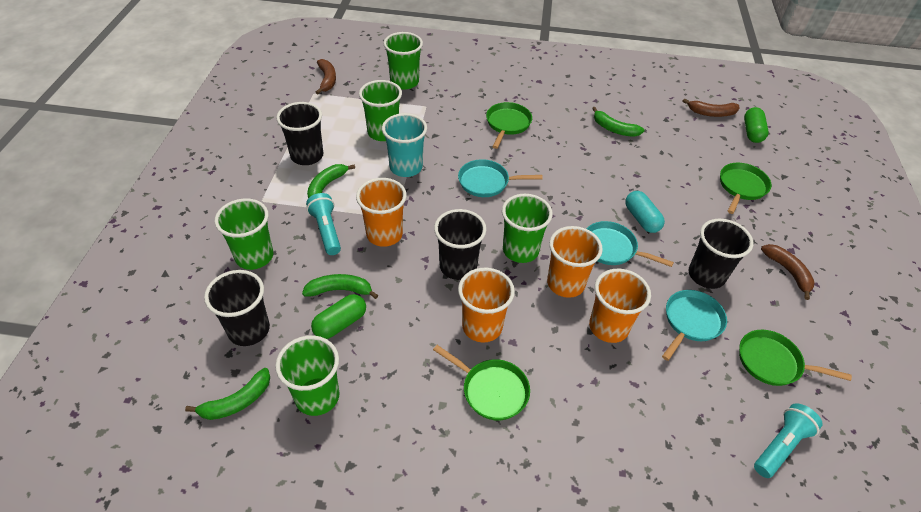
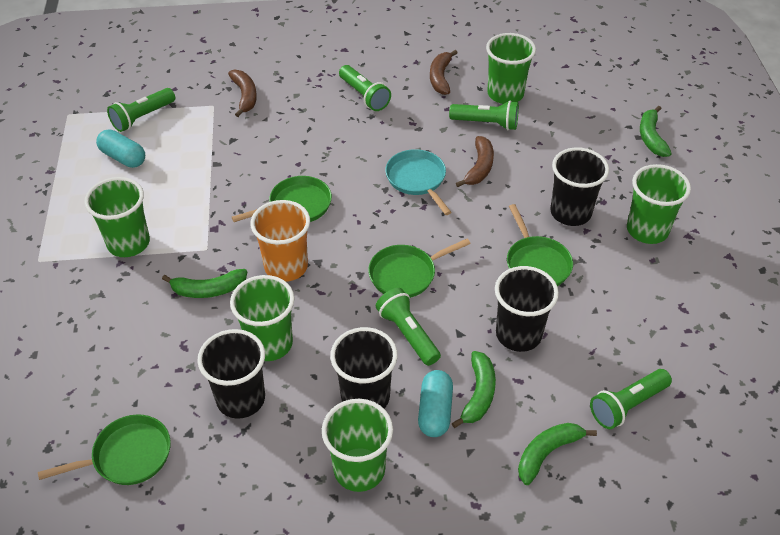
green capsule: [311,294,366,339] [744,107,769,143] = 2 -> none = 0
green flashlight: none = 0 -> [107,88,175,132] [339,65,391,111] [376,288,441,366] [449,100,519,130] [590,369,672,429] = 5
orange cup: [356,178,407,247] [458,268,515,342] [547,226,603,298] [589,269,651,343] = 4 -> [251,200,310,282] = 1
turquoise capsule: [625,191,665,233] = 1 -> [96,129,145,168] [418,370,453,437] = 2
turquoise cup: [382,113,427,177] = 1 -> none = 0
turquoise flashlight: [306,193,341,255] [754,403,823,478] = 2 -> none = 0
turquoise pan: [458,159,543,197] [586,221,674,267] [662,290,727,361] = 3 -> [385,149,451,215] = 1

